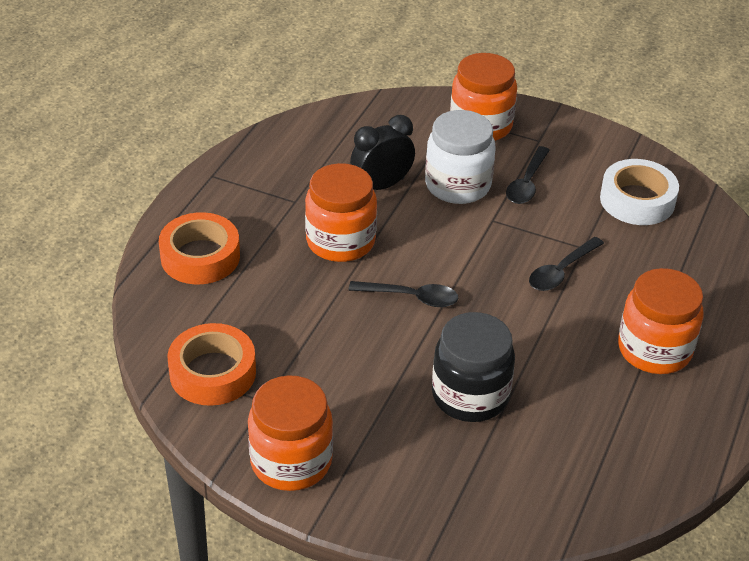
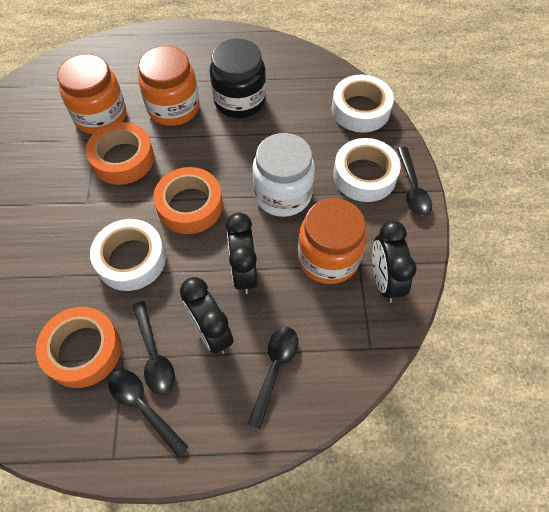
black clock: [350,115,415,190] = 1 -> [180,277,233,354] [226,212,257,294] [372,221,417,303] = 3
black spoon: [348,281,458,307] [506,146,550,204] [529,237,604,291] = 3 -> [109,369,189,457] [132,301,175,395] [247,327,298,429] [397,147,432,216] = 4
orange jar: [248,375,333,491] [305,163,377,262] [450,53,517,141] [618,268,704,374] = 4 -> [57,54,126,134] [138,46,200,126] [298,198,367,284] = 3
orange tape: [159,212,240,284] [167,323,256,406] = 2 -> [36,307,121,388] [86,122,154,185] [153,167,223,234] = 3
white tape: [600,159,679,225] = 1 -> [90,219,166,291] [331,75,394,132] [333,138,401,202] = 3

